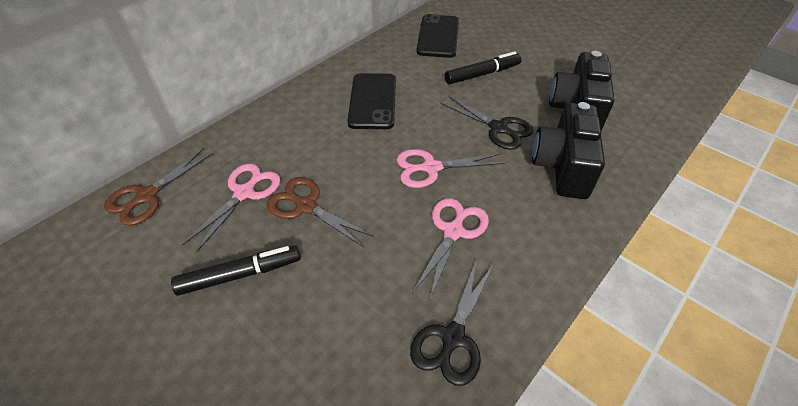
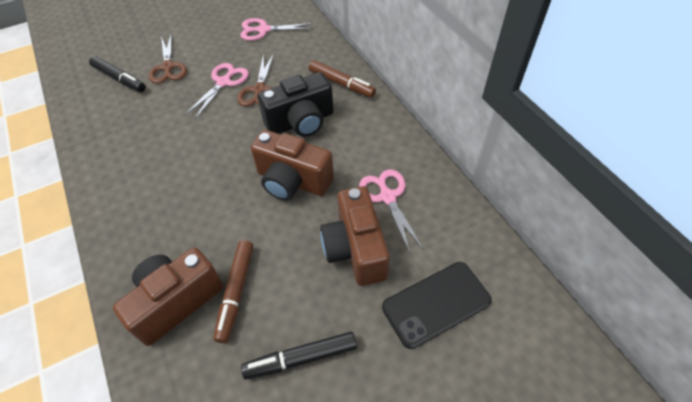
black camera: [532,102,605,199] [549,51,614,131] = 2 -> [257,72,334,137] = 1
black phone: [347,73,396,129] [416,14,459,58] = 2 -> [382,262,492,349] = 1
black scissors: [410,259,494,386] [440,95,533,150] = 2 -> none = 0
brown camera: none = 0 -> [113,247,223,346] [251,130,334,201] [320,186,390,286] = 3
brown marker: none = 0 -> [213,240,254,343] [309,60,376,98] = 2

